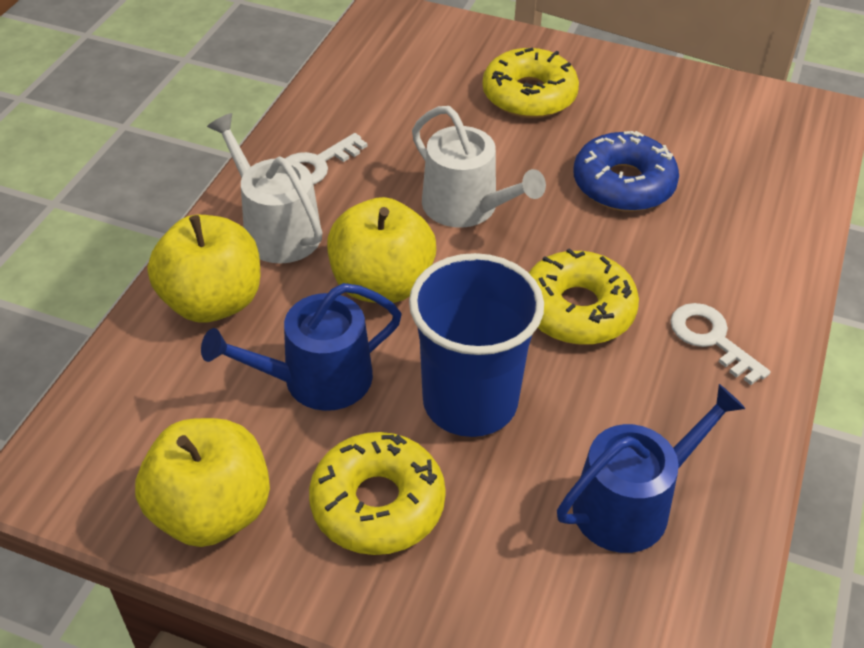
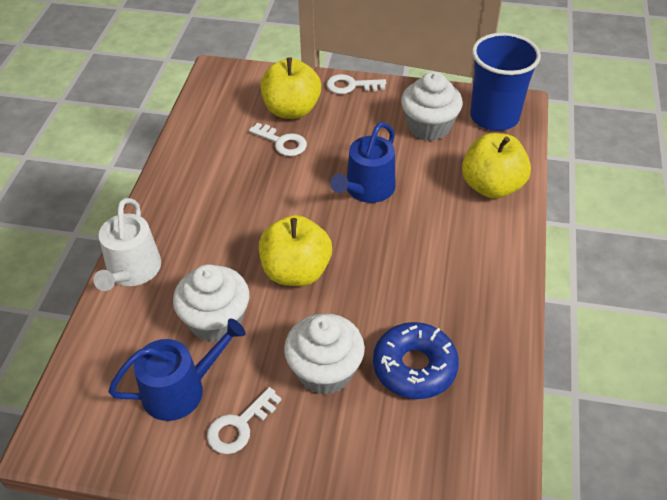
white cupcake: none = 0 -> [173,264,249,343] [284,313,365,395] [401,72,463,141] = 3
white key: [285,133,367,185] [670,303,771,385] = 2 -> [207,387,282,454] [249,123,307,156] [326,74,386,94] = 3
white watering can: [207,113,322,264] [412,106,546,228] = 2 -> [93,198,161,291] = 1
yellow donut: [309,432,446,555] [482,48,579,118] [529,248,639,345] = 3 -> none = 0

